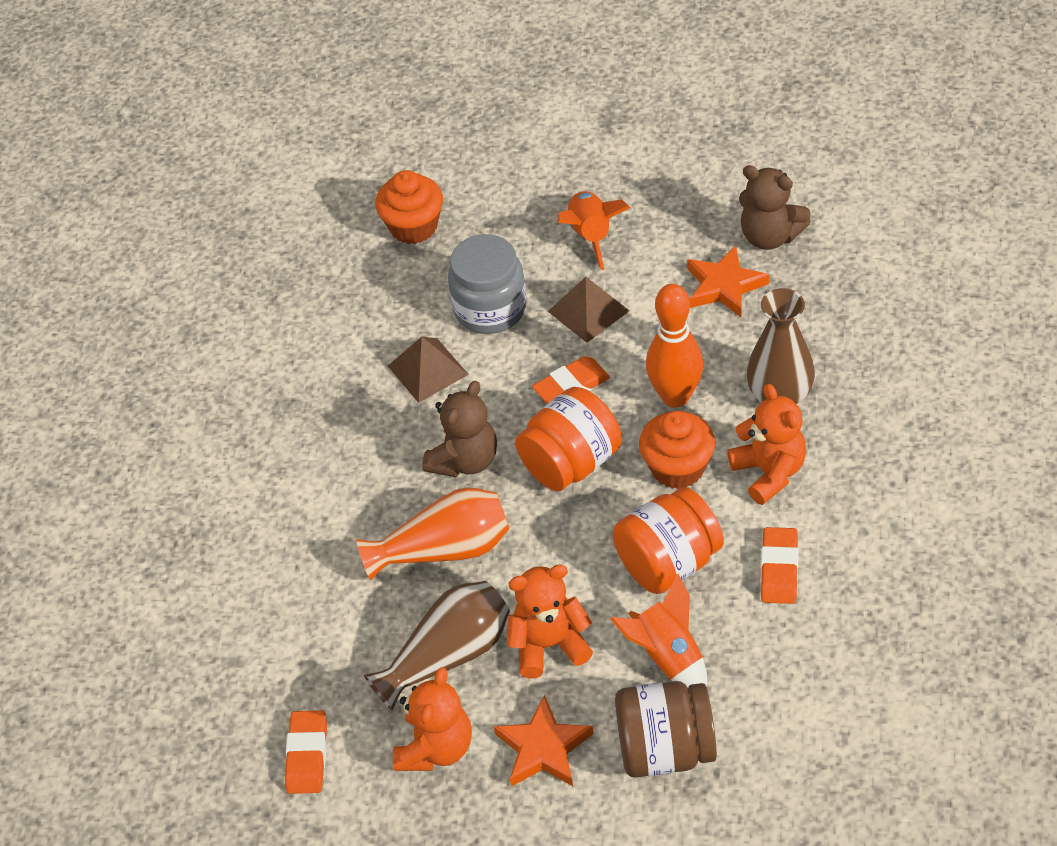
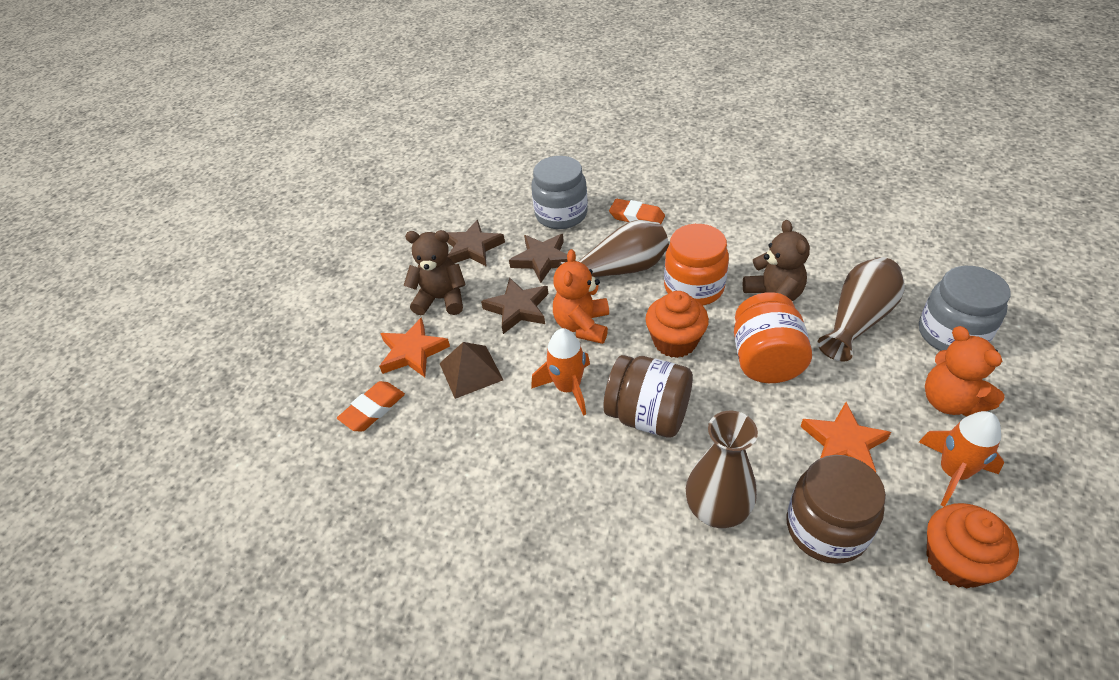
brown jar: [615,681,717,777] = 1 -> [604,355,693,438] [786,455,886,564] = 2
brown pyramid: [388,337,469,403] [548,277,630,343] = 2 -> [439,342,503,399] = 1
brown star: none = 0 -> [447,220,505,267] [481,278,548,334] [509,234,568,283] = 3
brown vase: [364,581,510,711] [747,288,815,404] = 2 -> [560,220,669,277] [686,411,758,528] [817,257,905,362] = 3
grey jar: [448,234,527,334] = 1 -> [531,156,588,229] [919,266,1011,351] = 2
orange bowling pin: [646,284,703,408] = 1 -> none = 0
orange eraser: [285,710,327,794] [532,356,610,404] [761,527,799,604] = 3 -> [337,381,405,431] [609,199,665,224] = 2
orange teddy bear: [393,667,472,771] [507,565,593,678] [727,384,807,505] = 3 -> [553,249,609,344] [925,326,1005,416] = 2
orange vase: [356,488,509,580] = 1 -> none = 0

